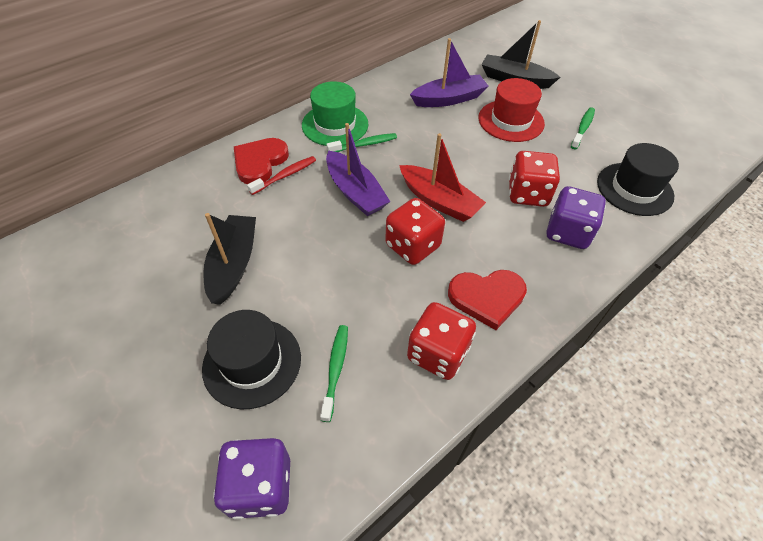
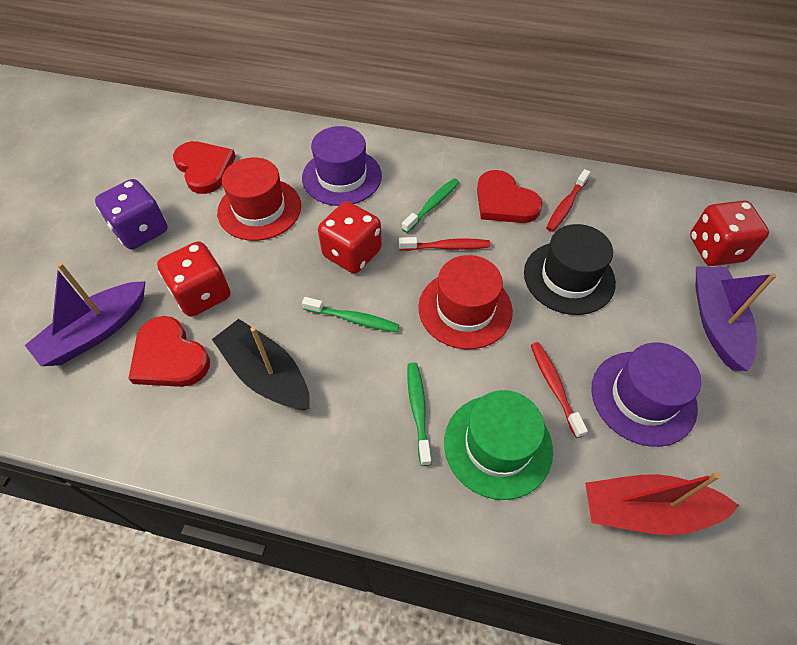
black boat: [203,213,256,305] [482,20,560,89] = 2 -> [212,319,310,410] = 1
black hat: [202,310,301,409] [597,143,679,216] = 2 -> [524,224,616,315] = 1
purple dice: [213,438,290,520] [547,186,606,249] = 2 -> [95,179,168,249] = 1
purple hat: none = 0 -> [302,126,382,206] [591,342,701,447] = 2
red hat: [478,78,545,142] = 1 -> [217,157,301,241] [419,255,513,349] = 2
red heart: [234,138,289,184] [448,270,527,330] = 2 -> [128,316,210,387] [173,141,236,194] [477,170,543,223] = 3
red toothbrush: [247,156,316,195] = 1 -> [399,237,491,251] [531,342,588,438] [546,169,590,232] = 3

